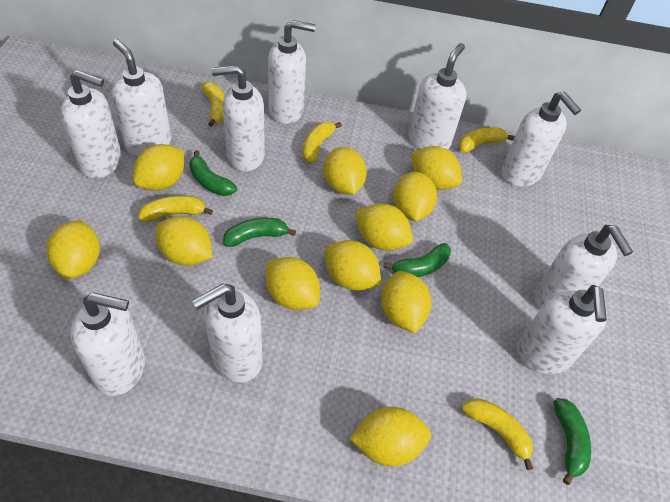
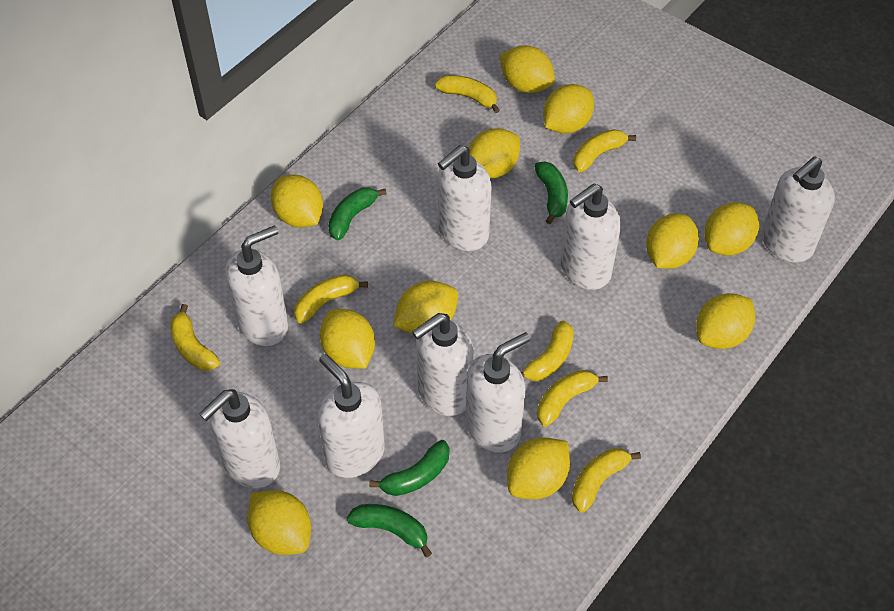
white soap dispenser: [60,70,122,178] [71,293,145,396] [112,39,171,156] [192,284,262,383] [211,65,265,172] [268,20,316,124] [409,43,466,150] [501,91,581,187] [517,285,607,374] [534,225,633,309] = 10 -> [199,389,280,489] [225,225,288,346] [318,354,385,478] [412,313,474,416] [438,145,492,251] [465,332,530,453] [560,184,621,290] [762,157,835,263] = 8
yellow banana: [138,195,213,222] [201,82,225,127] [303,122,342,163] [458,127,515,153] [462,398,533,470] = 5 -> [170,304,220,371] [294,274,368,323] [435,75,500,113] [521,321,574,381] [537,370,608,427] [572,448,641,513] [573,129,636,172] = 7

